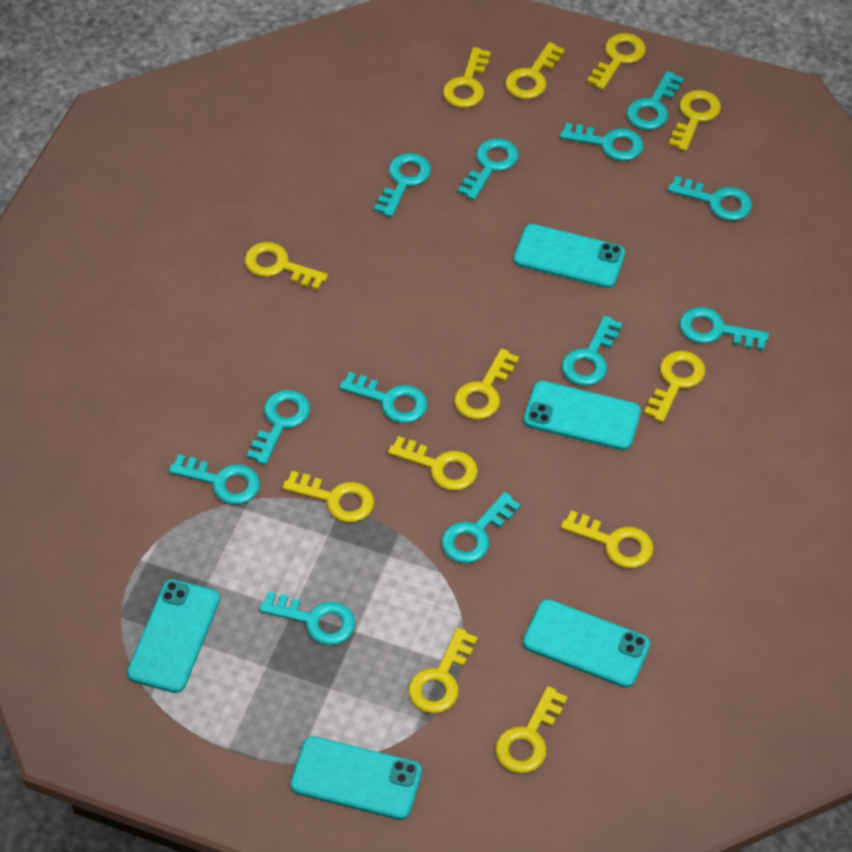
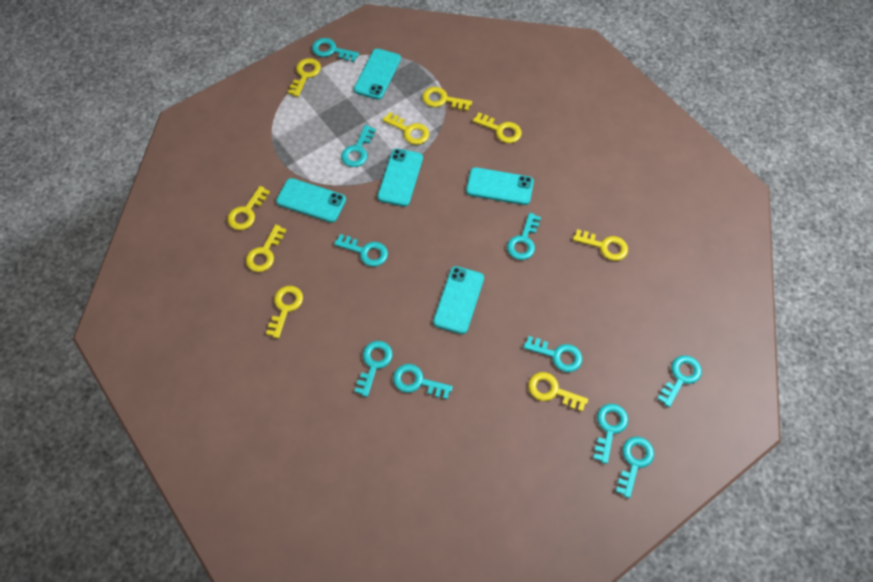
turquoise key: [169,454,260,505] [247,390,310,465] [259,592,355,645] [339,372,428,423] [374,153,431,217] [441,492,521,564] [458,138,519,200] [560,123,643,161] [562,316,623,386] [627,71,684,130] [668,176,752,221] [680,307,769,351] = 12 -> [312,38,359,62] [334,234,388,267] [341,125,376,167] [355,341,393,397] [393,364,453,399] [507,213,541,260] [523,336,582,372] [593,404,628,464] [616,436,654,498] [657,355,702,407] = 10
yellow key: [245,242,328,290] [282,471,374,523] [388,436,478,491] [408,628,478,714] [443,47,491,108] [454,349,519,420] [495,686,568,773] [505,42,565,99] [561,510,654,568] [587,33,646,90] [644,351,705,423] [669,90,721,151] = 12 -> [227,186,270,230] [246,224,287,272] [266,286,303,339] [288,58,321,97] [382,112,429,145] [422,87,472,111] [473,113,522,143] [528,372,588,412] [573,229,628,261] = 9

